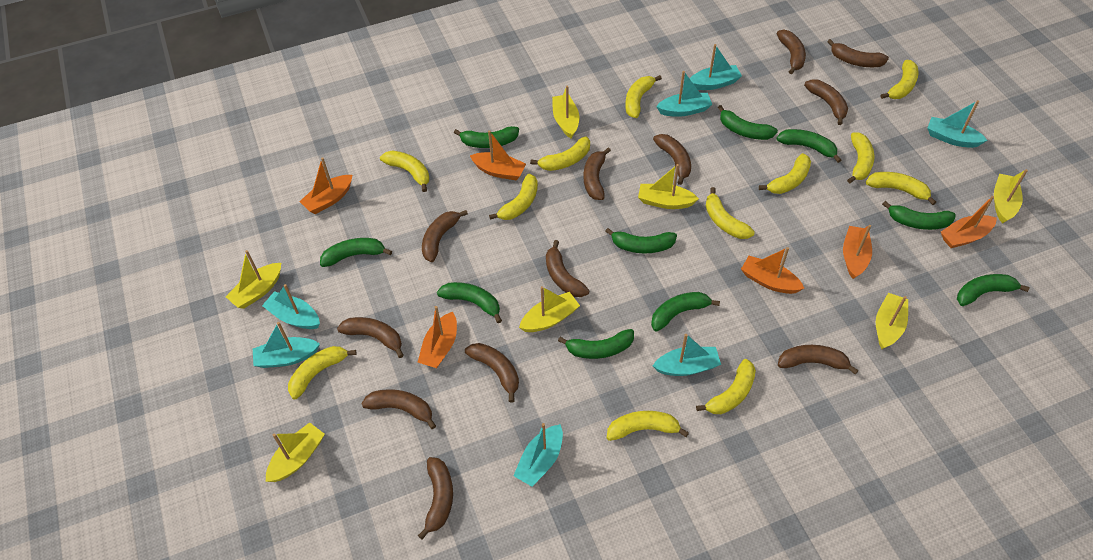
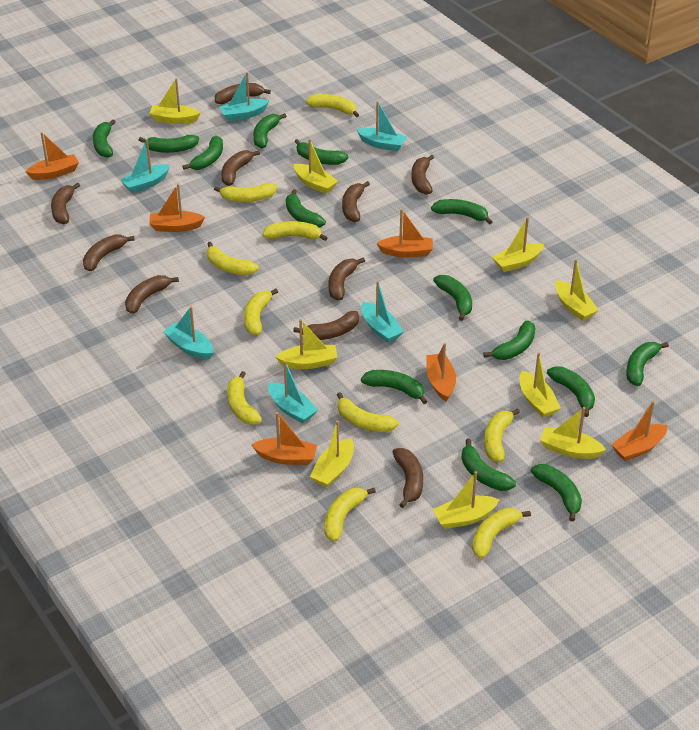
brown banana: [337,317,404,358] [361,389,436,429] [418,457,453,540] [422,210,468,262] [465,343,519,403] [546,240,590,297] [584,147,611,200] [653,134,691,185] [777,29,806,74] [778,345,859,375] [804,79,848,125] [827,39,889,67] = 12 -> [51,183,80,224] [83,234,135,272] [125,275,179,314] [215,83,271,104] [221,150,260,186] [293,311,359,340] [329,257,365,300] [342,181,370,222] [392,448,423,508] [411,155,434,195] = 10
green banana: [320,238,392,267] [437,282,502,323] [454,126,519,148] [558,329,634,359] [605,228,677,253] [651,292,720,332] [718,105,778,140] [777,129,841,163] [882,201,956,230] [957,274,1030,306] = 10 -> [93,119,116,158] [139,135,199,153] [182,136,223,170] [253,113,286,148] [286,189,326,227] [294,139,349,165] [361,370,428,404] [431,199,493,224] [433,275,472,321] [461,438,516,491] [483,320,536,360] [531,464,582,521] [547,366,595,417] [626,342,669,386] = 14
turquoise boat: [253,322,320,368] [262,284,320,329] [513,423,563,487] [653,334,721,376] [656,71,712,117] [690,44,742,90] [927,100,988,148] = 7 -> [120,139,170,193] [163,306,213,359] [219,72,269,121] [268,361,318,424] [357,101,407,151] [362,281,404,343] = 6
yellow banana: [288,346,357,400] [380,151,429,192] [489,174,538,220] [530,137,590,171] [607,411,689,441] [625,75,662,118] [696,359,756,414] [706,187,755,239] [759,153,811,194] [847,132,874,183] [866,172,936,205] [881,60,919,99] = 12 -> [207,242,259,275] [214,183,277,202] [227,371,262,425] [244,289,278,335] [263,221,327,241] [306,94,359,117] [325,488,376,542] [337,392,399,432] [472,508,531,559] [484,408,520,462] = 10
yellow boat: [226,250,281,309] [266,422,325,482] [519,286,580,332] [552,86,580,139] [638,164,699,209] [876,293,908,349] [994,169,1028,224] = 7 -> [149,78,200,124] [276,319,338,369] [293,139,338,194] [310,420,354,488] [433,471,500,529] [492,217,544,272] [519,352,561,418] [540,407,606,459] [555,259,599,321] = 9

